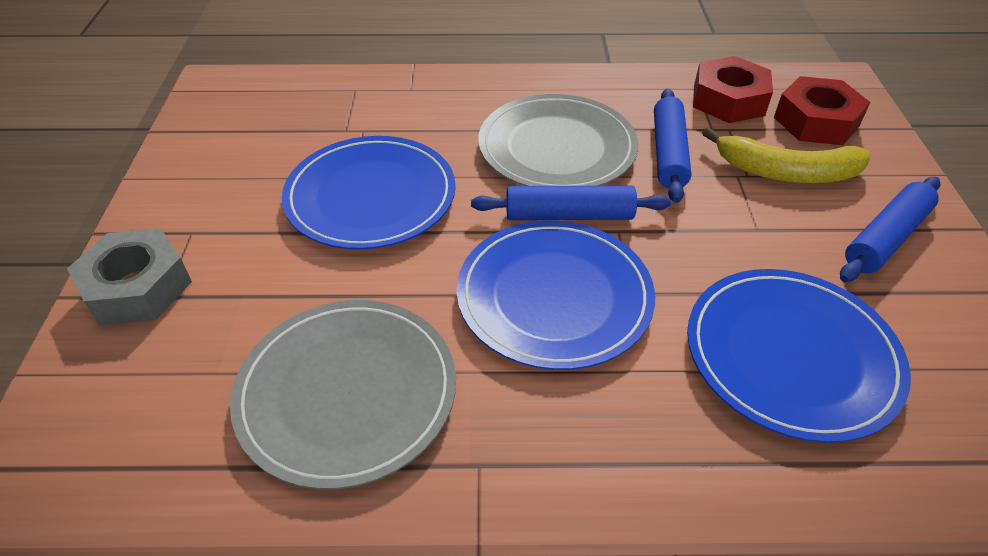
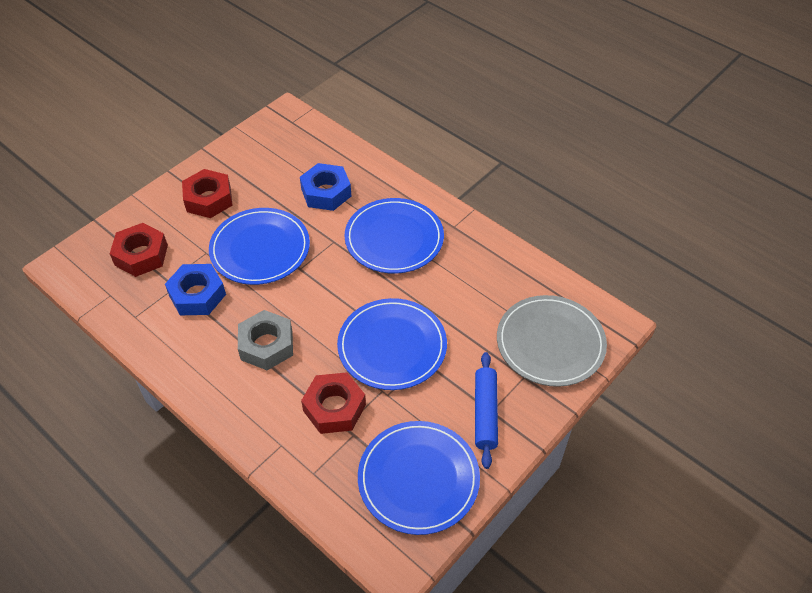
blue nut: none = 0 -> [165,264,226,315] [300,163,351,211] = 2
blue plate: [282,136,456,250] [457,220,655,370] [687,269,911,443] = 3 -> [209,208,310,285] [337,298,447,390] [344,198,444,273] [358,421,480,535] = 4
blue rolling pin: [471,185,671,220] [654,89,692,203] [840,177,940,282] = 3 -> [475,352,498,469] = 1
grey plate: [230,300,456,489] [478,94,638,186] = 2 -> [497,295,607,387] = 1
red nut: [693,56,773,123] [774,76,870,145] = 2 -> [110,223,168,277] [182,169,233,218] [301,372,366,434] = 3
yellow banana: [702,127,870,183] = 1 -> none = 0

